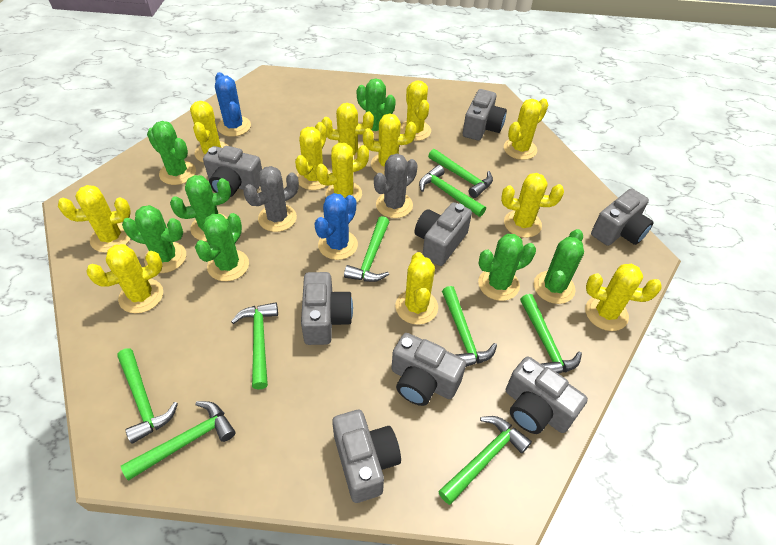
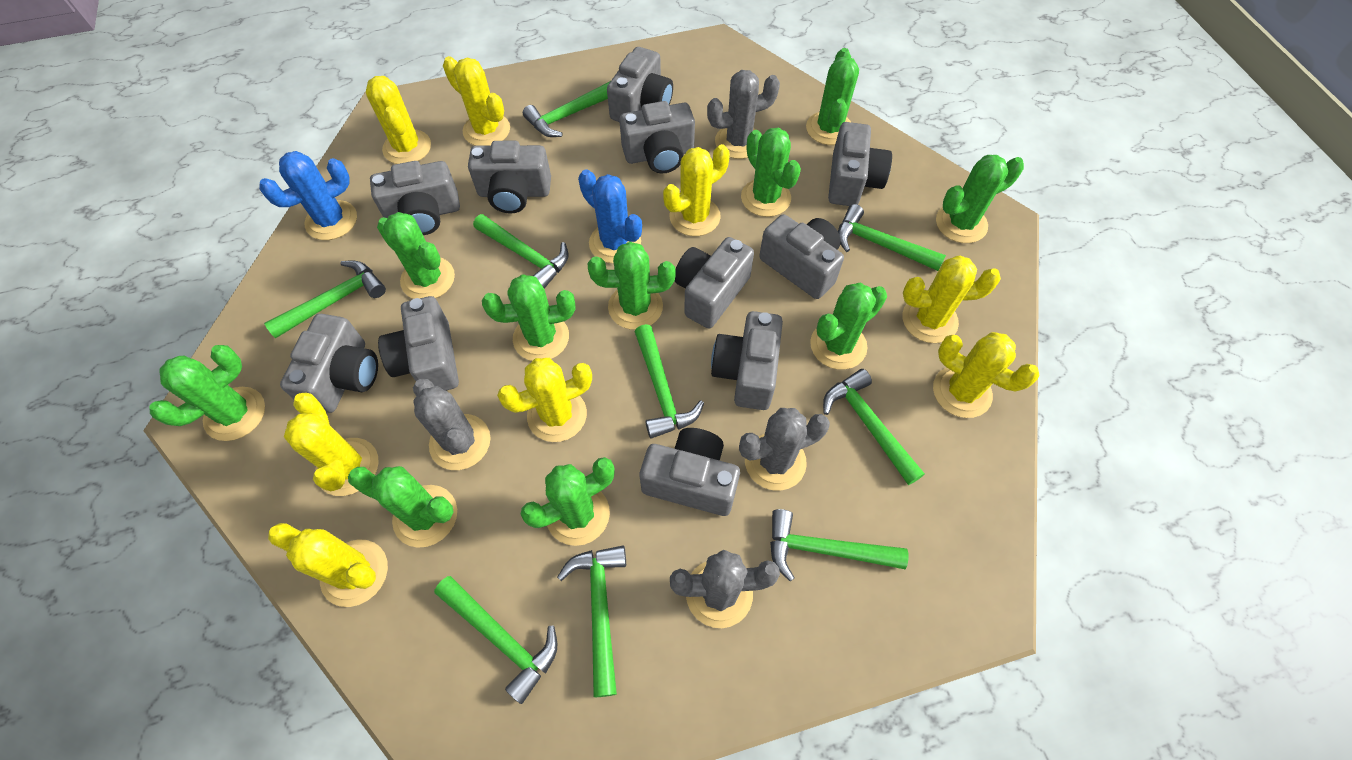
green cactus: [122,205,186,273] [147,121,196,185] [170,175,231,241] [195,213,249,281] [357,78,396,139] [478,234,536,301] [534,229,584,304] = 7 -> [149,345,265,441] [348,466,457,548] [377,212,455,299] [482,274,576,361] [521,457,615,546] [588,242,675,330] [741,128,801,217] [806,48,859,145] [810,283,887,370] [936,155,1024,243] = 10
grey cactus: [243,166,299,232] [374,154,418,218] = 2 -> [413,379,490,470] [670,550,780,628] [707,70,780,159] [739,408,830,491] = 4
grey camera: [203,146,262,197] [301,272,353,345] [332,410,401,503] [391,333,466,406] [415,202,472,266] [463,89,507,141] [506,356,588,434] [591,188,654,246] = 8 -> [280,314,378,413] [370,161,460,235] [378,296,459,391] [468,141,551,214] [607,47,673,122] [619,101,695,173] [640,428,740,516] [675,237,754,328] [711,311,783,410] [759,214,844,299] [828,122,892,206] = 11
yellow cactus: [58,185,131,253] [86,244,163,313] [190,101,228,163] [295,122,331,190] [315,143,369,203] [321,103,374,160] [363,114,417,176] [395,252,438,325] [400,80,431,141] [501,173,564,238] [504,99,548,160] [585,264,662,331] = 12 -> [268,523,388,607] [284,392,379,496] [366,76,431,164] [443,56,510,146] [497,358,592,442] [663,144,730,236] [902,255,1001,343] [933,332,1040,418] = 8

